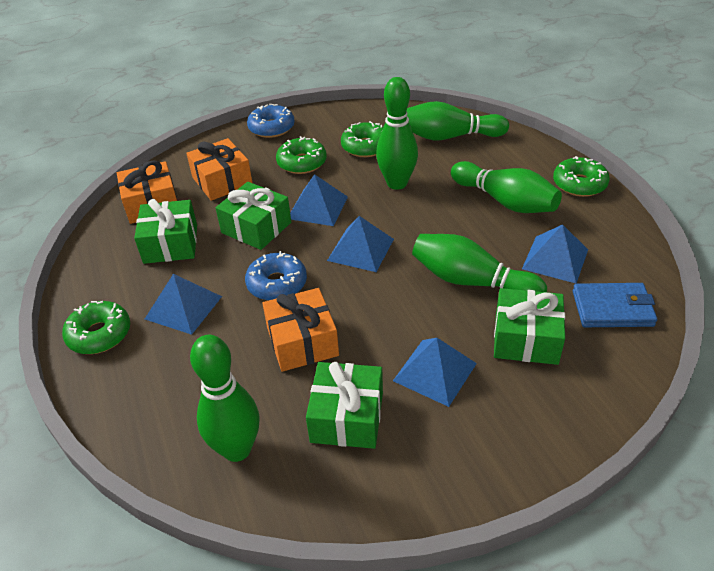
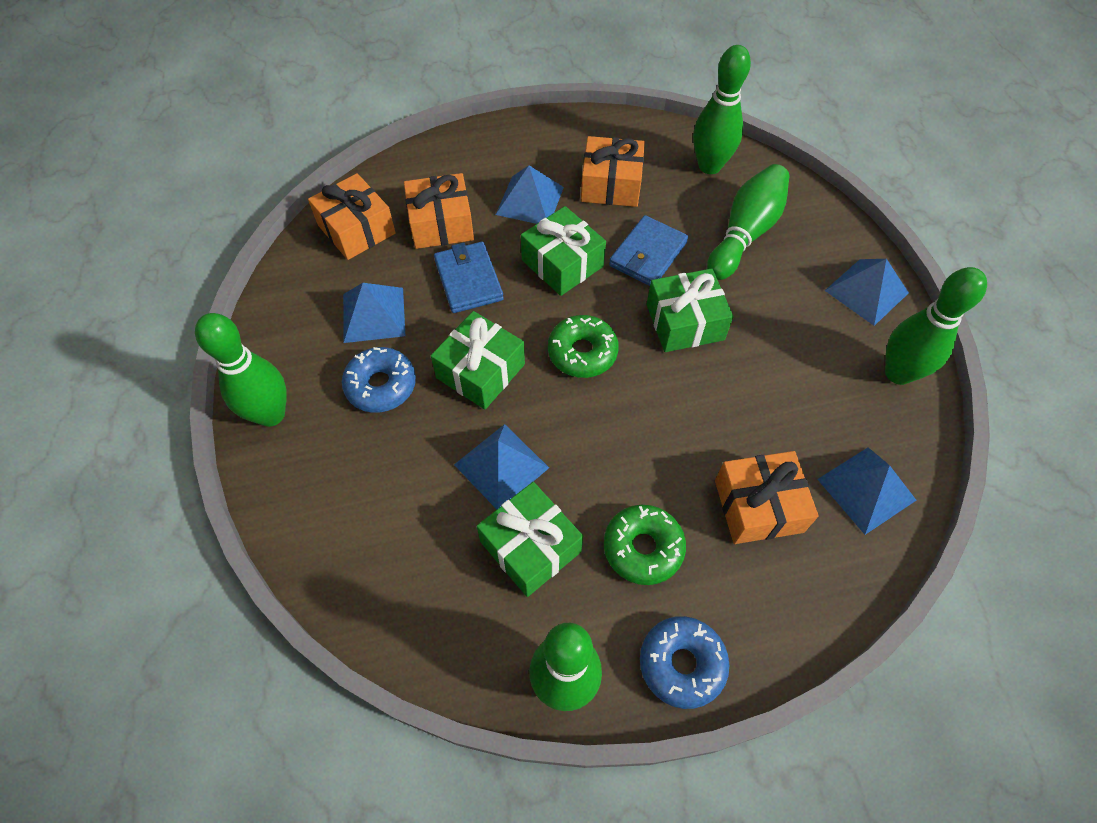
blue wallet: [573,283,657,327] = 1 -> [434,242,504,313] [609,215,688,286] = 2
green donut: [62,301,130,354] [276,136,327,174] [341,121,383,157] [553,156,610,197] = 4 -> [548,315,619,378] [604,505,686,585] = 2
orange gift: [117,160,177,224] [186,138,252,201] [262,288,339,372] = 3 -> [308,173,396,260] [404,173,474,249] [581,136,645,207] [715,451,819,544] = 4

